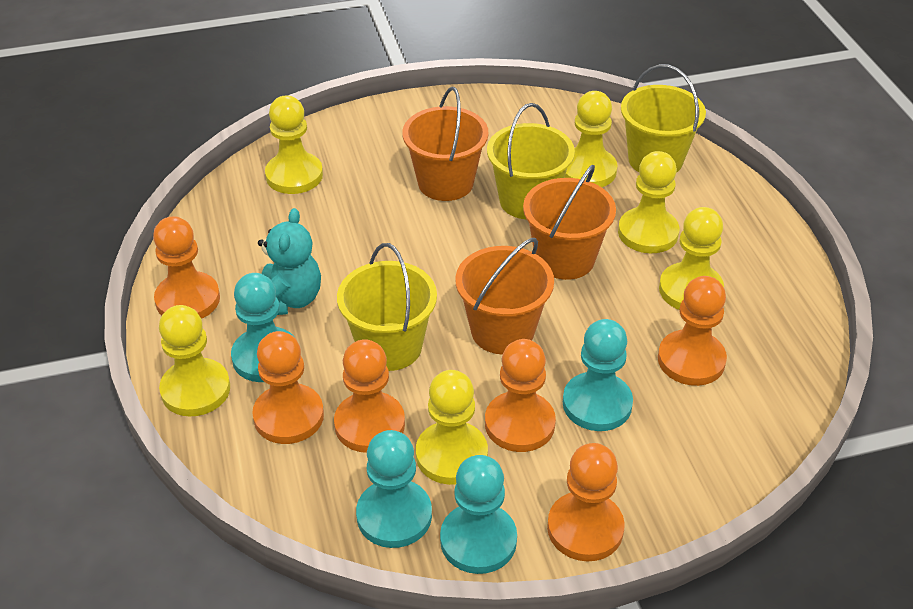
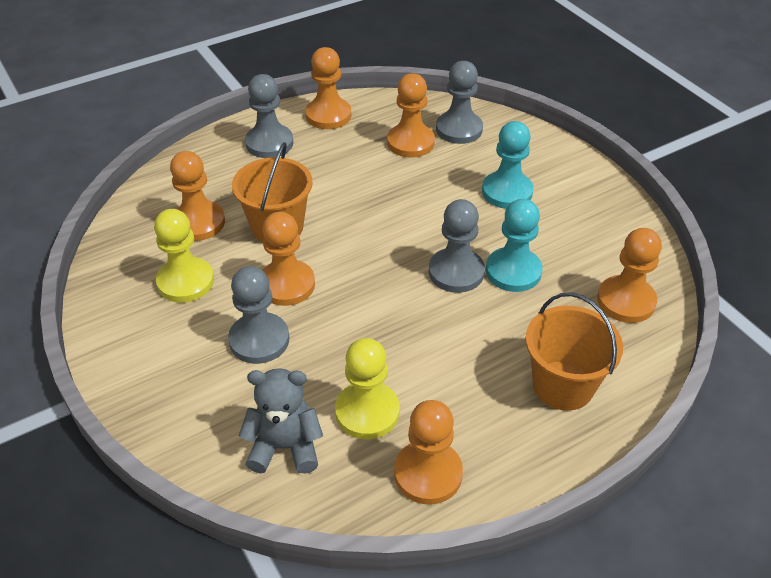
grey pawn: none = 0 -> [228,266,289,364] [245,74,293,158] [429,199,485,293] [436,61,483,144] = 4
grey teddy bear: none = 0 -> [239,368,323,474] = 1
orange bucket: [402,87,489,201] [455,238,554,354] [523,165,616,280] = 3 -> [232,142,313,243] [526,292,623,411] = 2
turquoise pawn: [231,273,295,382] [356,430,432,548] [440,455,517,574] [563,319,633,431] = 4 -> [482,121,534,209] [486,199,542,292] = 2
turquoise teddy bear: [258,208,321,315] = 1 -> none = 0
yellow bucket: [337,243,437,371] [487,103,575,219] [621,64,706,173] = 3 -> none = 0
yellow pawn: [159,305,230,416] [265,95,323,194] [416,370,488,485] [564,91,617,187] [618,151,680,253] [659,207,724,310] = 6 -> [154,209,214,303] [335,338,400,439] = 2

